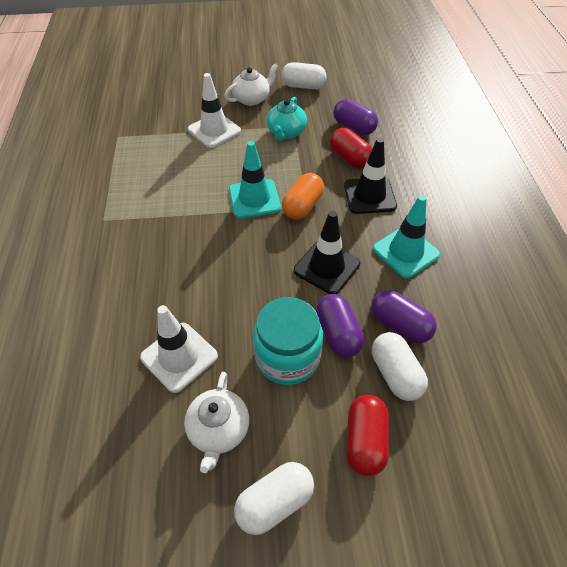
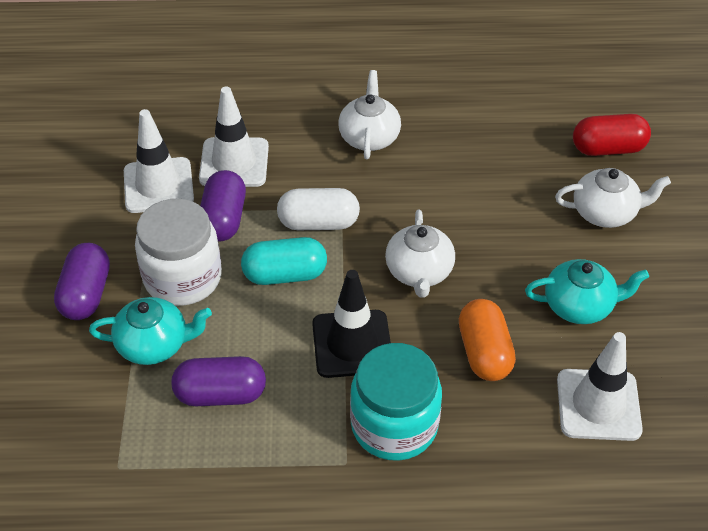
black traffic cone: [294,211,360,294] [344,138,397,214] = 2 -> [312,270,391,378] = 1
red capsule: [330,128,372,169] [346,395,389,476] = 2 -> [573,114,651,156] = 1
turquoise capsule: none = 0 -> [241,237,327,285] = 1
turquoise teapot: [267,97,307,141] = 1 -> [89,297,212,365] [525,259,649,324] = 2
turquoise traffic cone: [229,141,281,218] [373,195,440,278] = 2 -> none = 0
white capsule: [234,462,314,535] [281,62,326,89] [372,332,428,401] = 3 -> [277,188,360,230] = 1
white jar: none = 0 -> [135,199,222,306] = 1
white teapot: [184,372,249,473] [224,63,278,106] = 2 -> [338,70,401,159] [385,209,455,298] [555,168,671,228] = 3
white traffic cone: [140,305,218,393] [188,73,241,148] = 2 -> [124,109,194,213] [199,86,269,187] [557,332,643,441] = 3

